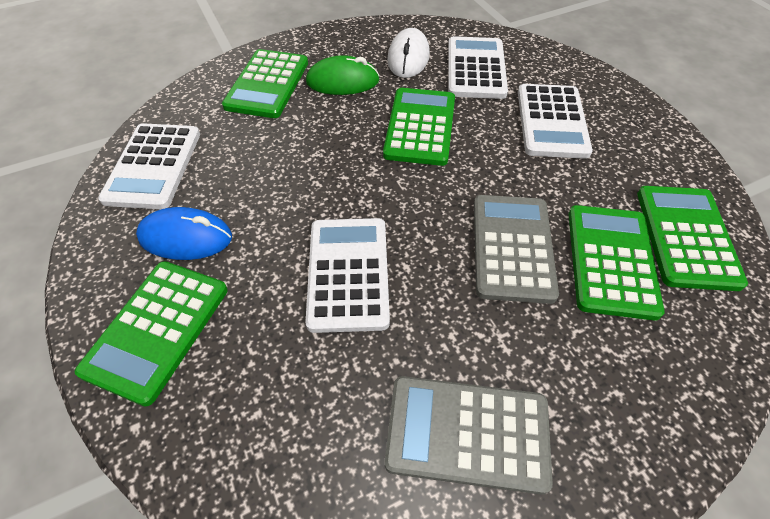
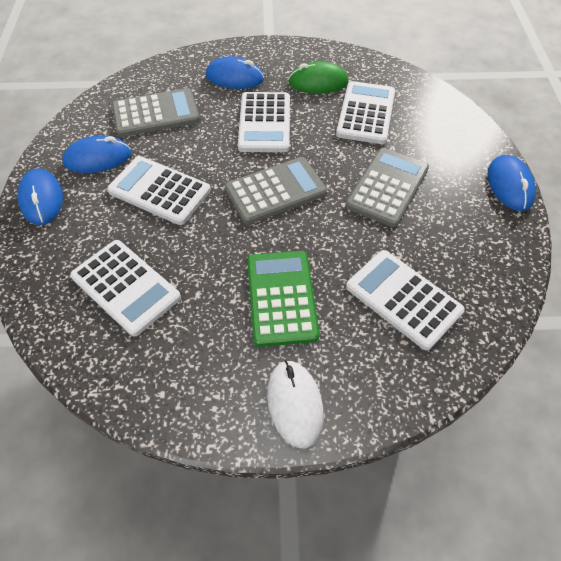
blue mouse: [136,207,232,260] = 1 -> [18,168,63,225] [62,135,131,173] [206,56,264,89] [487,155,536,211] = 4
green calculator: [75,261,228,407] [222,49,308,118] [383,88,455,166] [569,205,665,321] [637,186,748,291] = 5 -> [247,251,319,347] = 1
grey calculator: [385,376,553,495] [474,195,559,304] = 2 -> [112,88,200,137] [225,157,327,224] [346,148,429,227] = 3
white calculator: [98,123,200,209] [306,218,390,333] [448,36,508,99] [518,84,593,159] = 4 -> [70,240,181,337] [107,156,211,225] [238,92,290,152] [336,81,395,144] [346,250,465,350] = 5

